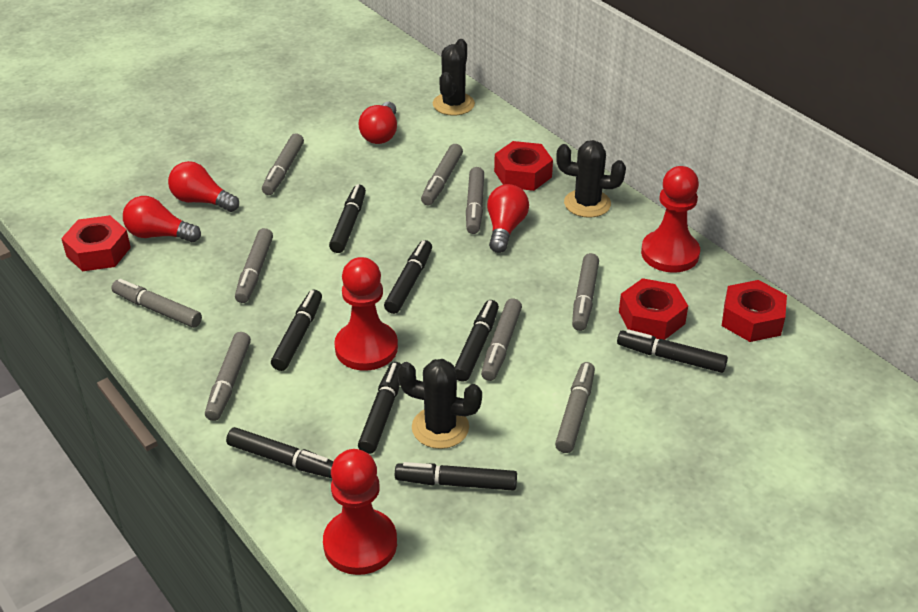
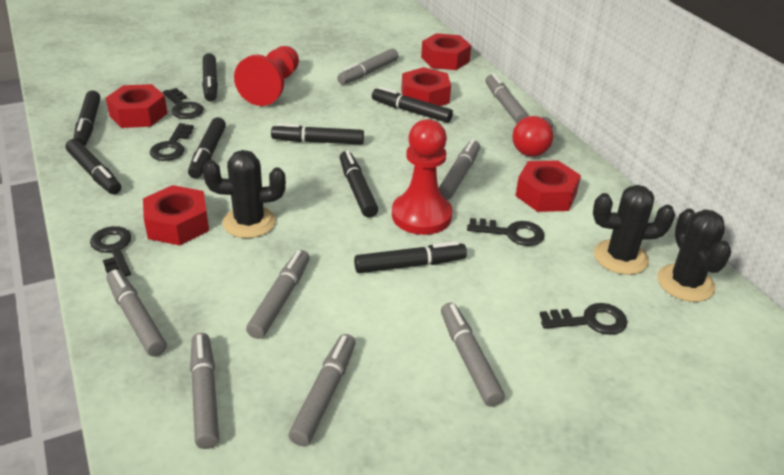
black key: none = 0 -> [90,226,131,277] [150,123,194,161] [163,88,204,119] [467,218,545,246] [540,303,627,335] = 5
grey marker: [111,279,202,328] [205,332,251,421] [235,228,273,303] [262,133,304,195] [421,144,463,205] [466,167,484,234] [481,298,522,381] [555,362,595,453] [572,253,599,331] = 9 -> [106,269,167,356] [190,333,219,449] [246,250,310,339] [289,334,356,446] [337,49,398,85] [439,139,480,200] [441,303,505,407] [485,73,528,123] = 8
red light bulb: [123,196,201,242] [168,161,239,212] [358,102,397,144] [487,184,529,253] = 4 -> [512,116,553,157] = 1
red nut: [61,215,131,271] [494,141,553,191] [619,278,688,340] [722,280,787,342] = 4 -> [106,84,168,128] [143,185,209,246] [401,67,451,106] [421,33,471,70] [516,160,581,212] = 5
red pawn: [323,449,397,575] [334,257,398,371] [641,166,700,273] = 3 -> [234,46,299,106] [392,119,452,235] = 2

